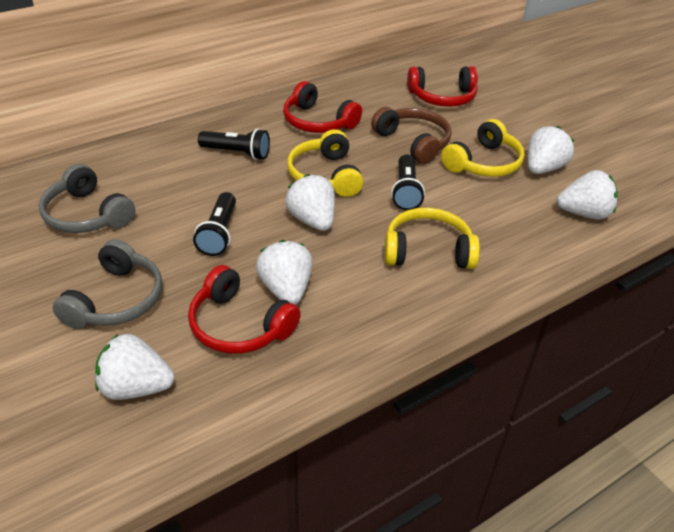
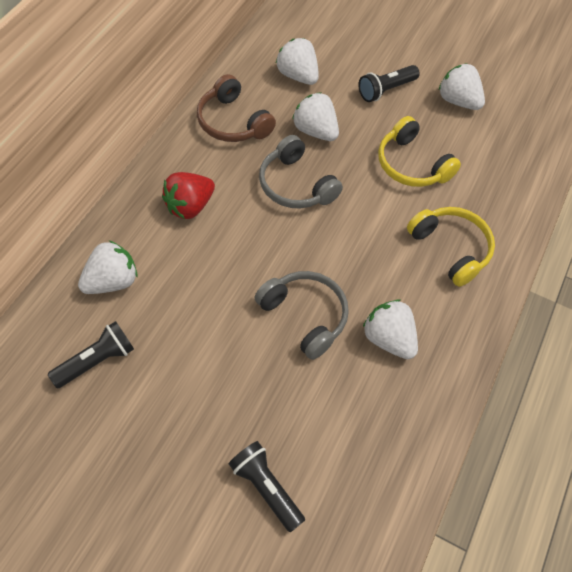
red headphones: [188,265,301,354] [283,81,362,133] [407,66,478,107] = 3 -> none = 0
red strawberry: none = 0 -> [162,172,215,219] = 1
yellow headphones: [287,129,363,197] [384,208,480,269] [441,119,525,177] = 3 -> [378,116,461,187] [407,207,495,287] = 2

